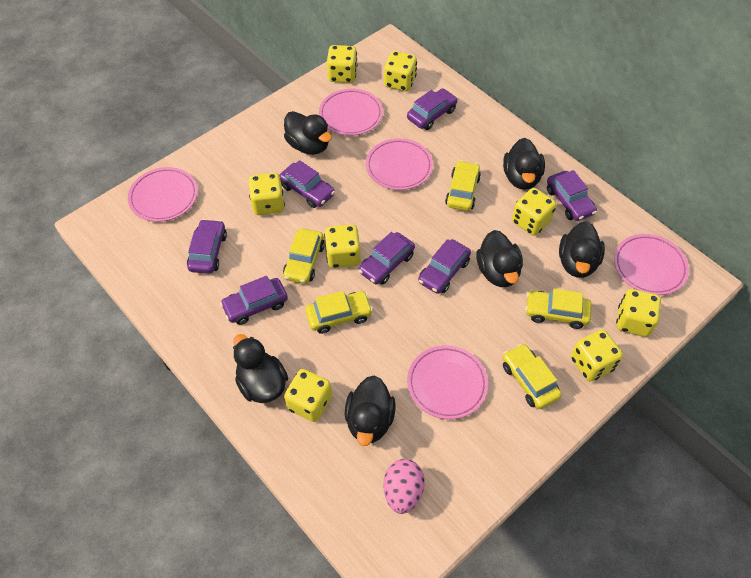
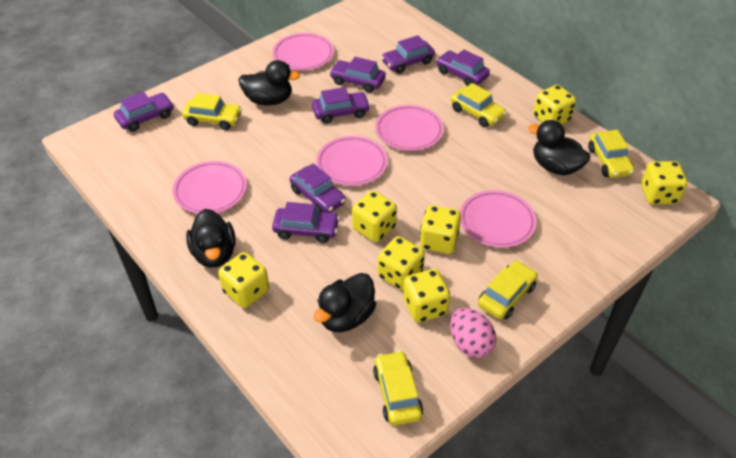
black duck: [233,334,288,403] [284,111,332,155] [345,376,396,446] [476,230,523,287] [503,138,545,190] [559,221,605,278] = 6 -> [186,209,236,268] [239,60,300,105] [314,273,376,332] [528,120,591,175] = 4
yellow dice: [249,173,285,215] [284,369,332,422] [324,225,360,268] [327,45,357,83] [384,51,417,91] [512,188,556,236] [571,330,623,382] [616,289,661,337] = 8 -> [218,252,269,308] [352,191,397,242] [378,236,425,291] [403,269,450,323] [419,205,461,254] [533,85,576,125] [641,161,687,204] = 7

